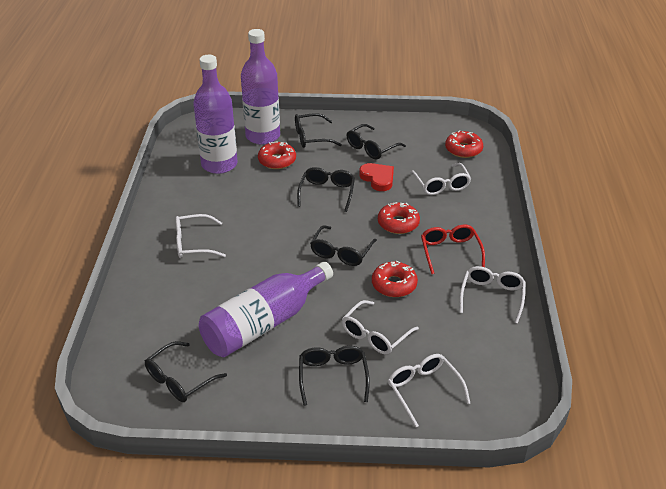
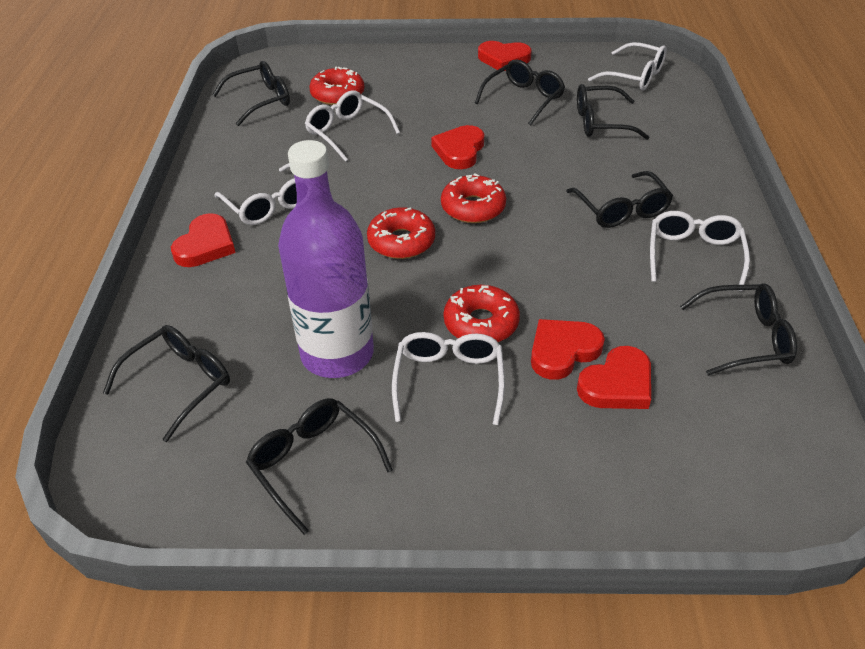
black glasses: [145,341,227,402] [295,113,342,148] [297,167,355,212] [299,346,370,406] [310,225,377,266] [346,124,406,159] = 6 -> [103,325,230,442] [212,61,290,126] [246,398,393,535] [475,59,565,125] [566,171,673,228] [577,84,650,140] [680,283,797,375] = 7
purple bottle: [193,55,238,174] [199,261,333,357] [241,29,280,145] = 3 -> [278,140,374,378] = 1
red glasses: [421,225,485,274] = 1 -> none = 0
red heart: [359,163,394,191] = 1 -> [171,213,236,267] [431,125,484,169] [478,41,532,71] [531,319,605,380] [577,346,651,409] = 5

